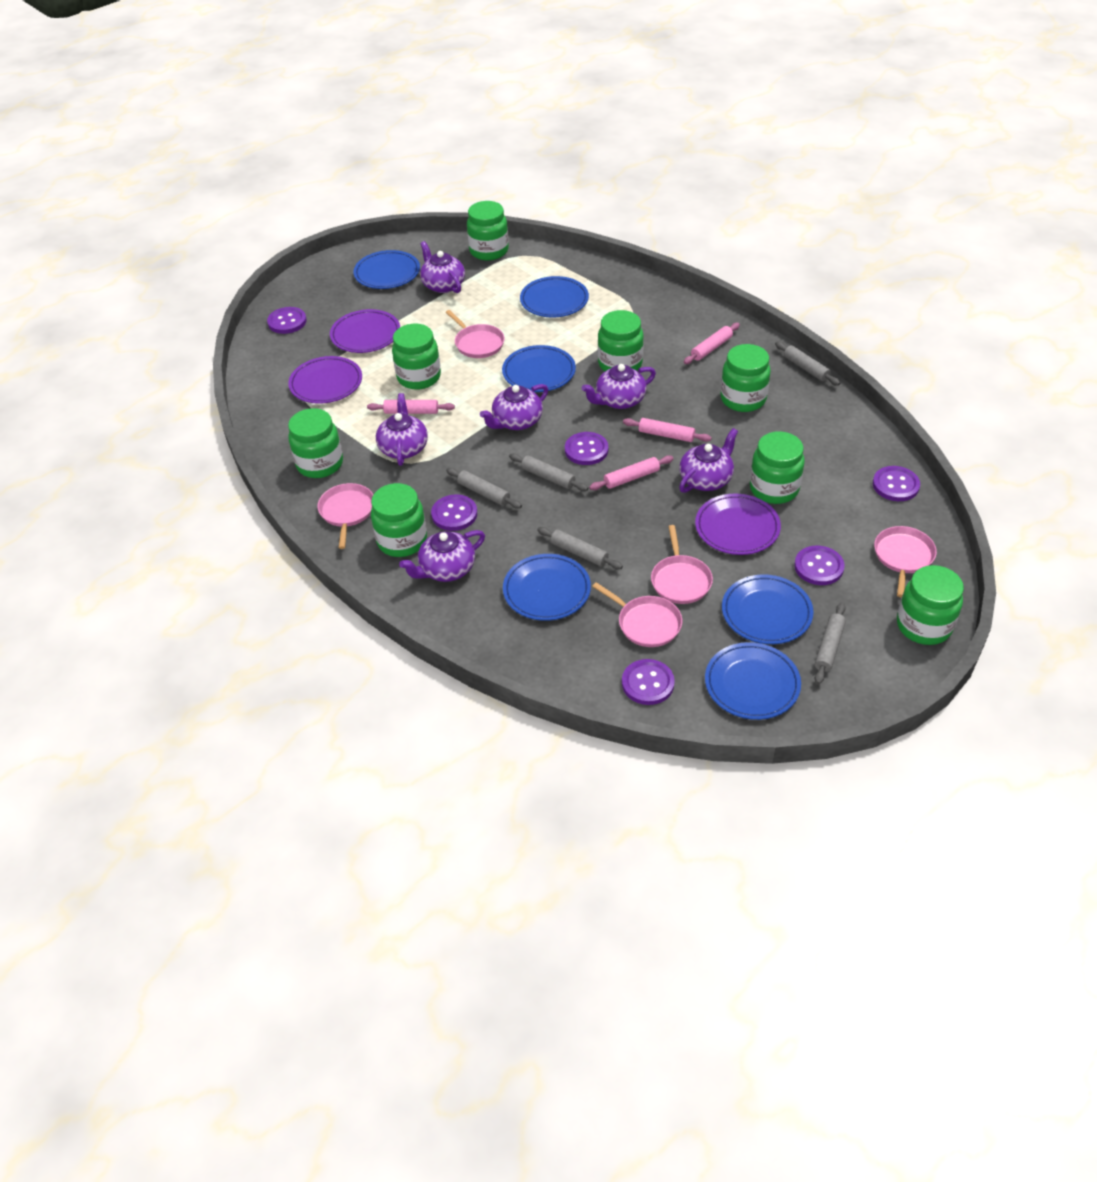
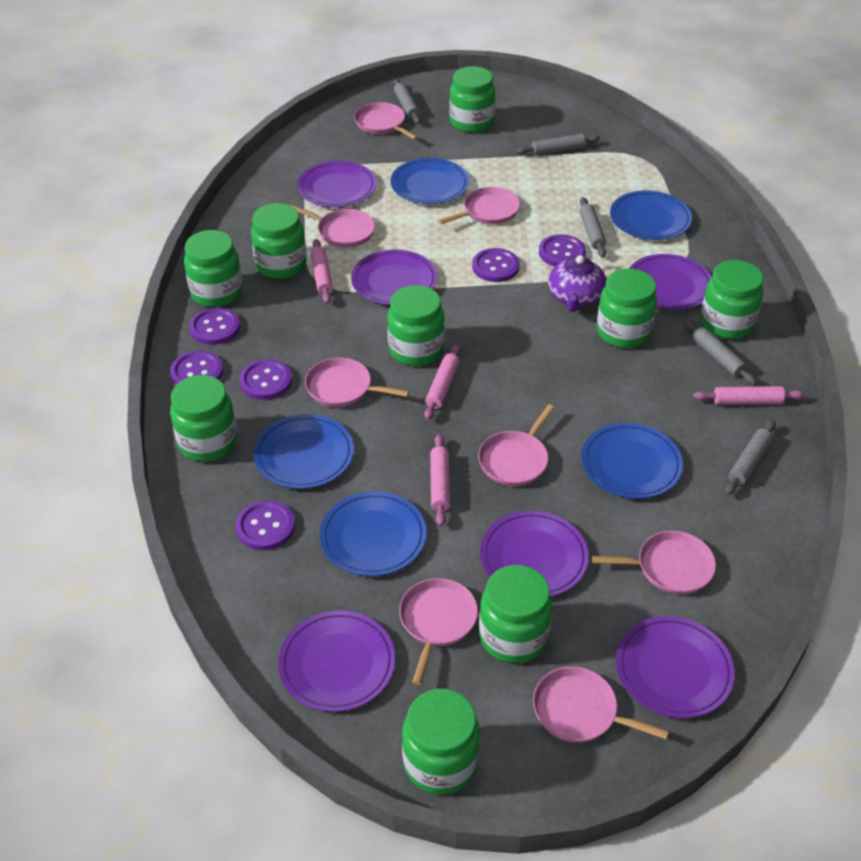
blue plate: [353,250,420,289] [502,345,576,392] [503,554,591,621] [520,276,589,318] [705,642,801,720] [722,575,813,644] = 6 -> [253,414,354,489] [320,492,426,576] [391,158,469,204] [581,423,683,499] [610,191,692,240] = 5
green jar: [288,408,343,478] [371,483,427,557] [392,324,441,390] [467,201,509,261] [598,310,644,371] [720,344,771,412] [750,431,805,504] [897,565,964,645] = 8 -> [170,375,237,462] [184,230,243,307] [251,203,307,279] [387,285,445,366] [402,689,480,795] [449,66,495,133] [479,565,552,663] [597,268,657,348] [700,260,763,339] = 9
pink pan: [318,483,373,549] [445,310,504,358] [592,582,682,647] [651,525,713,604] [874,526,937,597] = 5 -> [290,204,375,248] [305,358,409,407] [354,102,418,140] [399,578,478,685] [438,187,520,224] [478,404,555,486] [533,666,669,743] [592,531,716,594] = 8
purple plate: [288,356,362,404] [330,309,400,353] [695,494,781,555] = 3 -> [278,611,395,712] [297,161,376,207] [351,250,437,305] [480,511,589,597] [616,616,735,718] [630,254,712,310] = 6
purple teapot: [376,393,428,466] [399,530,485,582] [420,241,465,293] [480,384,548,430] [582,364,656,409] [679,428,738,493] = 6 -> [548,248,607,312] = 1

